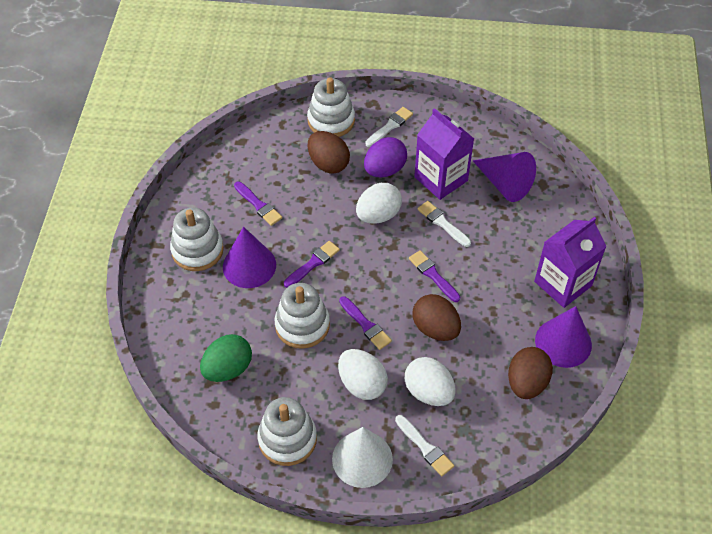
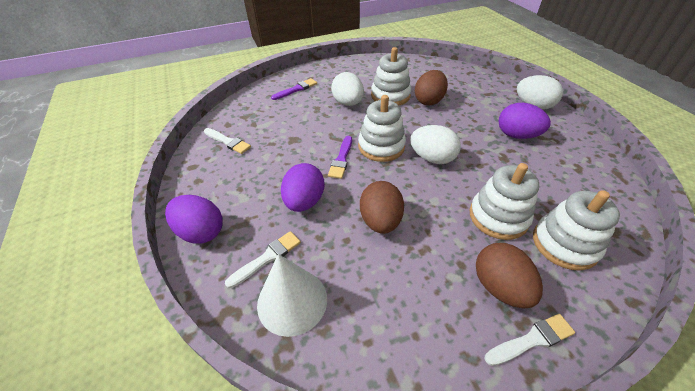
green egg: [200,334,252,382] = 1 -> none = 0
purple brush: [234,182,282,226] [284,241,340,288] [339,296,392,350] [409,250,460,302] = 4 -> [271,78,317,100] [328,136,352,179] = 2
purple carton: [414,108,474,200] [534,217,607,308] = 2 -> none = 0
purple cone: [223,227,276,288] [473,152,536,202] [535,306,592,368] = 3 -> none = 0
purple egg: [364,137,407,177] = 1 -> [165,195,223,244] [281,163,324,212] [498,103,551,139] = 3

